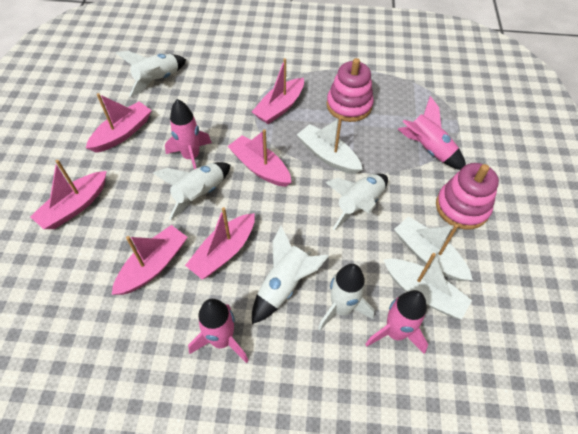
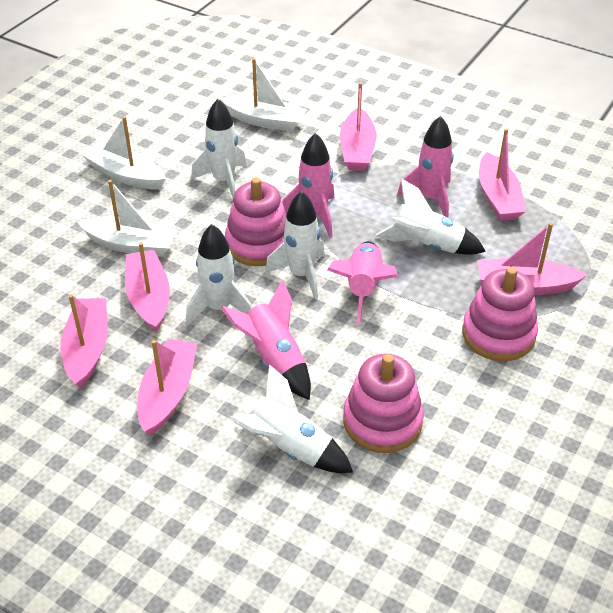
pink stacking toy: [327,58,374,122] [436,163,499,229] = 2 -> [225,177,286,266] [343,354,424,453] [462,267,538,361] = 3

